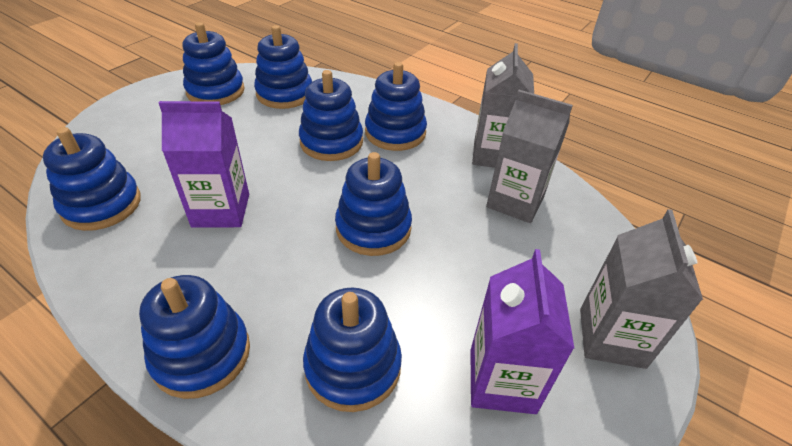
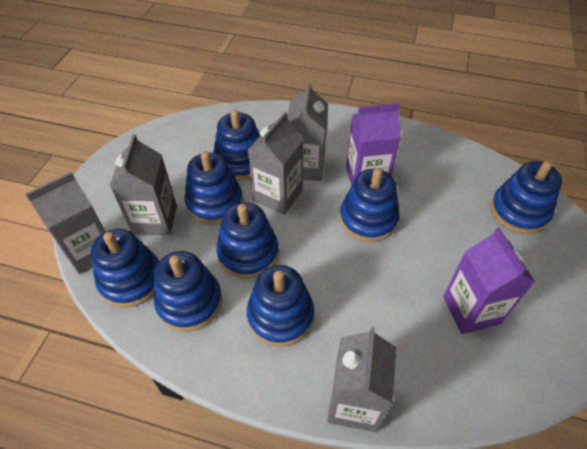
grey carton: [472,43,534,168] [486,90,573,223] [580,209,703,369] = 3 -> [25,172,105,274] [109,134,177,235] [248,112,304,215] [287,82,328,181] [327,327,396,432] = 5

